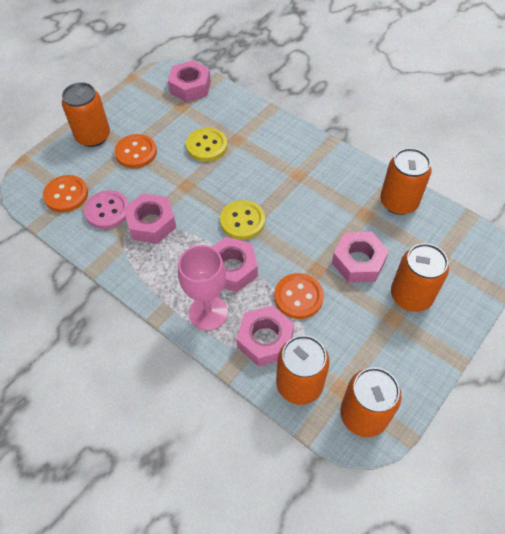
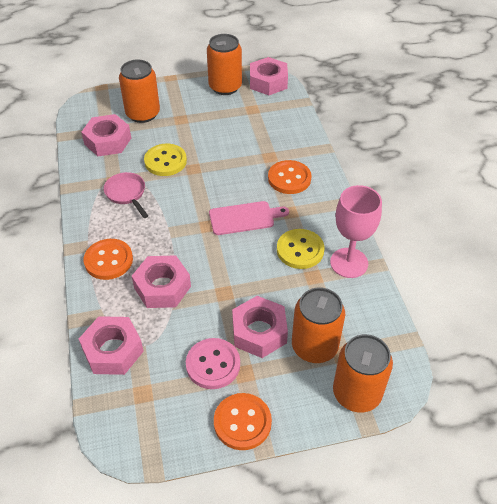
orange can: [62,82,110,147] [276,335,330,405] [340,367,402,437] [380,148,432,215] [391,243,449,312] = 5 -> [119,59,160,123] [207,34,242,95] [292,288,345,363] [333,334,393,412] = 4
pink cutting board: none = 0 -> [209,201,289,235] = 1
pink pan: none = 0 -> [104,172,148,218] = 1

